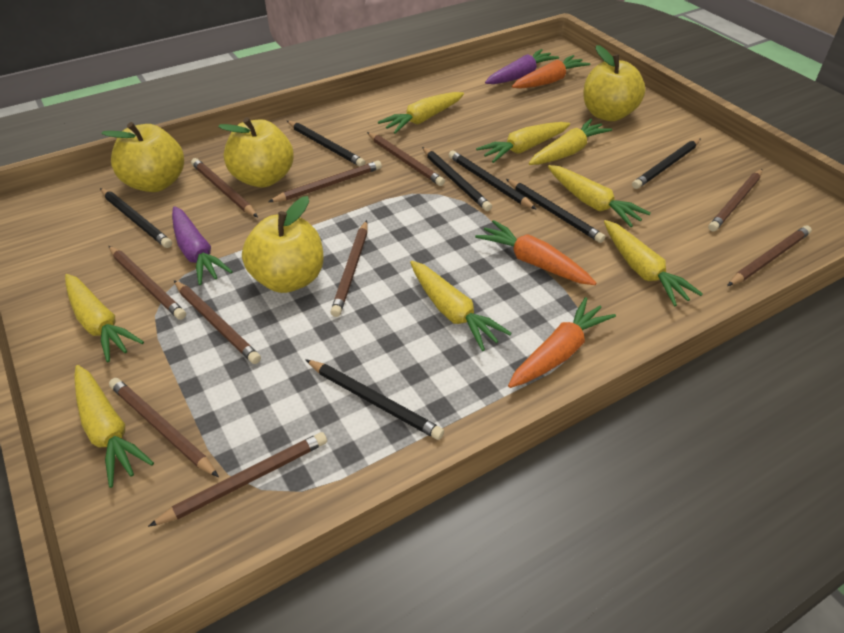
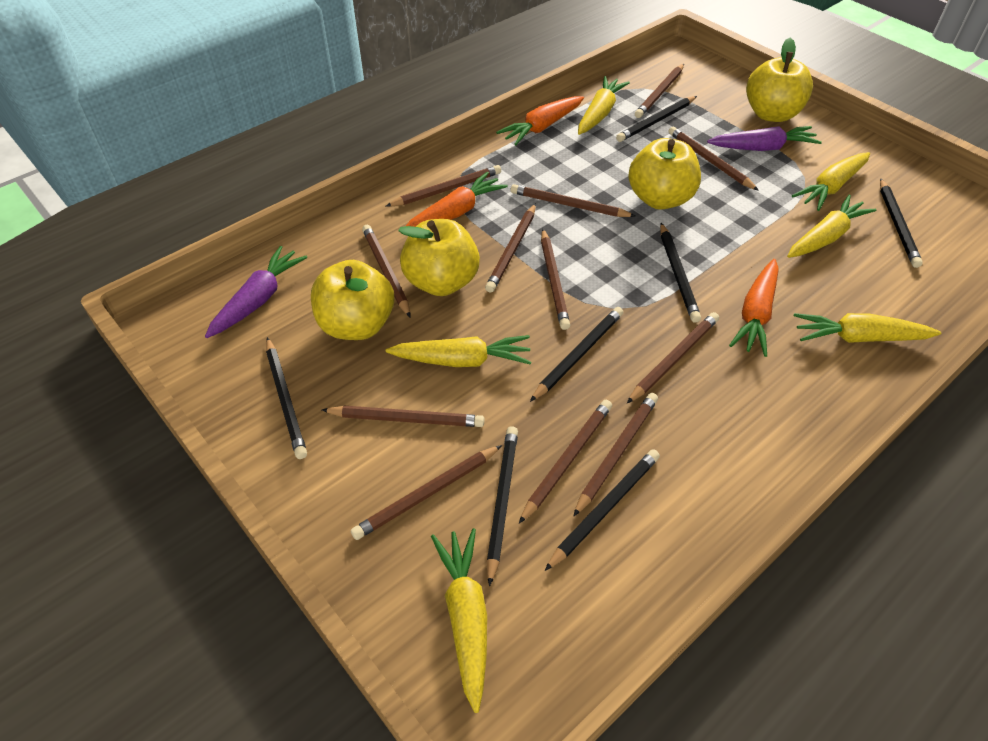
brown pencil: [109,246,186,320] [109,378,219,477] [148,432,327,527] [174,280,261,364] [191,158,258,217] [268,160,382,202] [331,220,368,317] [367,132,445,186] [708,169,762,232] [727,225,812,286] = 10 -> [322,406,484,427] [351,445,502,540] [362,225,411,318] [386,165,501,207] [485,203,536,293] [511,184,636,217] [519,400,612,524] [541,229,570,330] [573,393,658,517] [627,312,719,403] [635,64,684,118] [668,127,759,191] = 12
yellow carrot: [65,274,144,362] [74,365,154,488] [378,92,464,134] [410,261,511,351] [476,122,570,163] [529,119,612,165] [548,165,651,227] [604,220,703,306] = 8 -> [386,335,531,367] [431,528,487,713] [578,76,630,135] [787,195,876,258] [792,152,870,211] [794,313,941,343] = 6

